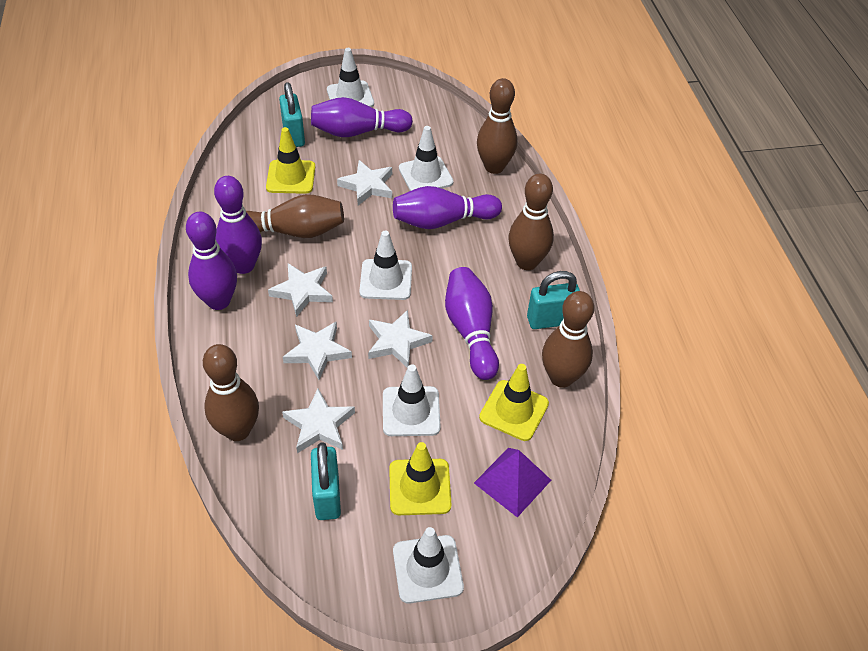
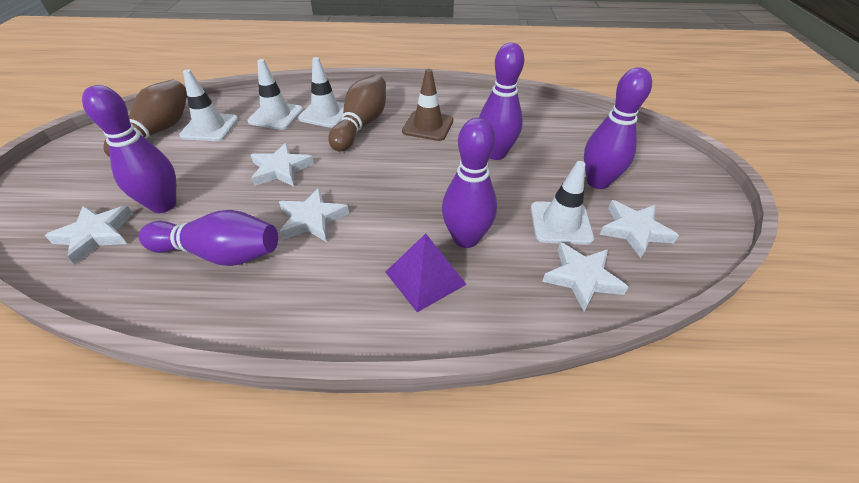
brown bowling pin: [203,344,259,441] [246,194,344,238] [477,78,518,174] [508,174,554,270] [542,291,594,388] = 5 -> [104,80,187,157] [328,75,386,151] = 2
brown traffic cone: none = 0 -> [402,69,453,141] = 1
turquoise padlock: [279,82,305,147] [311,442,341,520] [527,271,580,329] = 3 -> none = 0
white traffic cone: [327,48,374,107] [359,230,412,300] [383,364,441,436] [393,527,464,604] [399,126,454,191] = 5 -> [179,69,238,141] [247,59,303,130] [298,57,344,128] [531,161,594,245] = 4
yellow traffic cone: [266,127,315,194] [389,442,451,515] [479,364,549,441] = 3 -> none = 0

